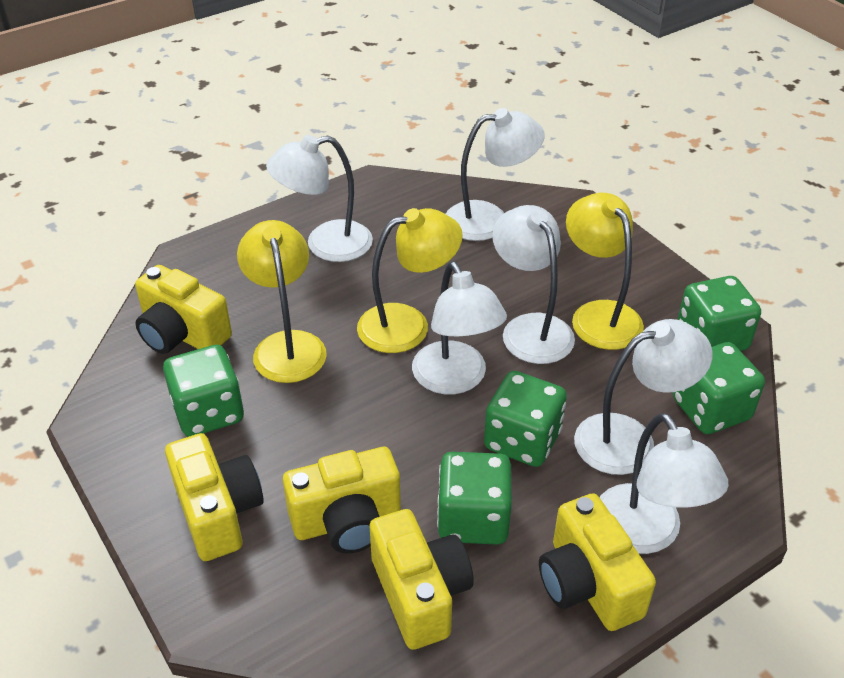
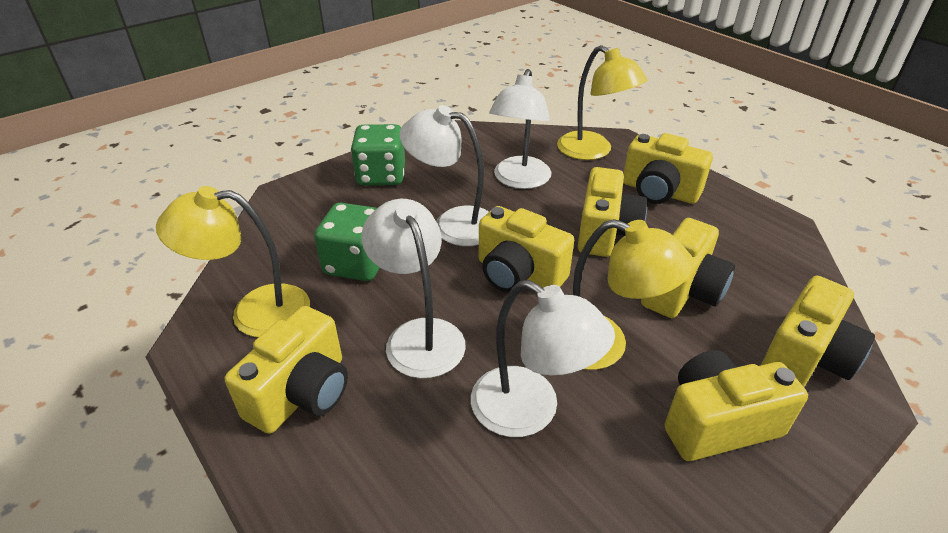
green dice: [163,345,244,437] [437,452,512,545] [484,371,567,467] [673,342,765,434] [677,276,761,351] = 5 -> [314,203,380,281] [351,124,405,186] = 2
white lamp: [266,135,373,262] [412,261,507,395] [446,108,545,241] [492,205,575,364] [574,319,713,475] [600,413,728,554] = 6 -> [362,199,466,378] [399,105,489,246] [471,280,615,437] [489,69,551,189] = 4
yellow camera: [135,265,232,354] [165,433,264,561] [283,447,401,553] [369,509,474,650] [539,493,656,631] = 5 -> [225,306,348,434] [479,206,574,292] [578,167,647,257] [623,133,713,204] [641,218,735,318] [664,350,808,461] [761,276,875,387] = 7

